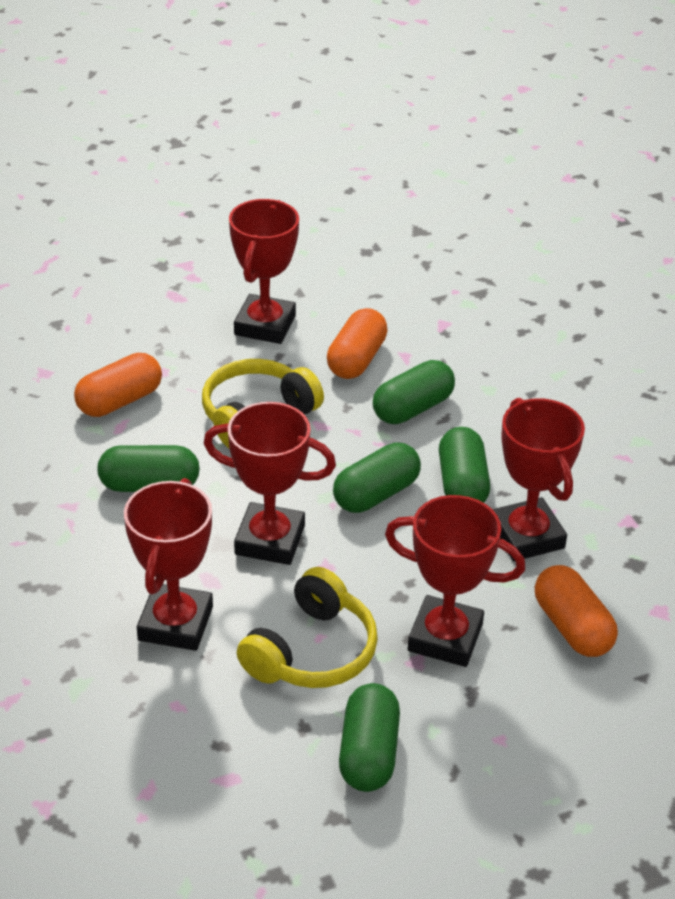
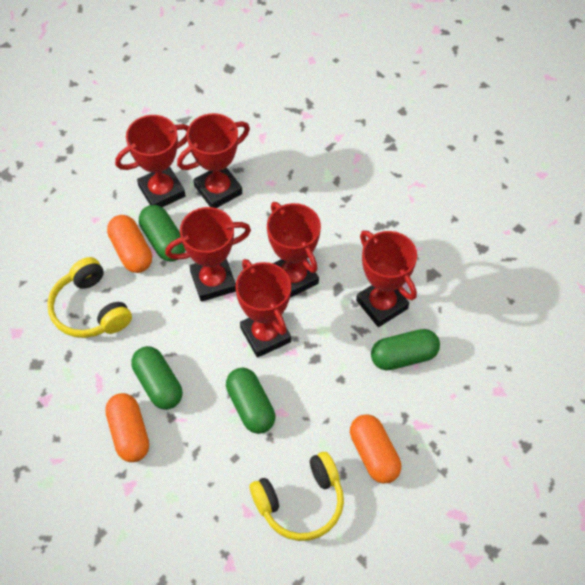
green capsule: [97,445,200,492] [333,442,421,513] [339,683,400,792] [373,360,455,424] [439,427,490,503] = 5 -> [131,346,182,410] [139,205,185,262] [226,368,275,434] [371,329,440,370] = 4
red trophy: [124,478,213,651] [203,402,336,565] [229,199,299,344] [385,495,525,667] [493,398,585,561] = 5 -> [115,115,189,207] [165,207,251,302] [177,113,250,208] [235,259,291,358] [267,202,321,298] [356,230,417,327] = 6

